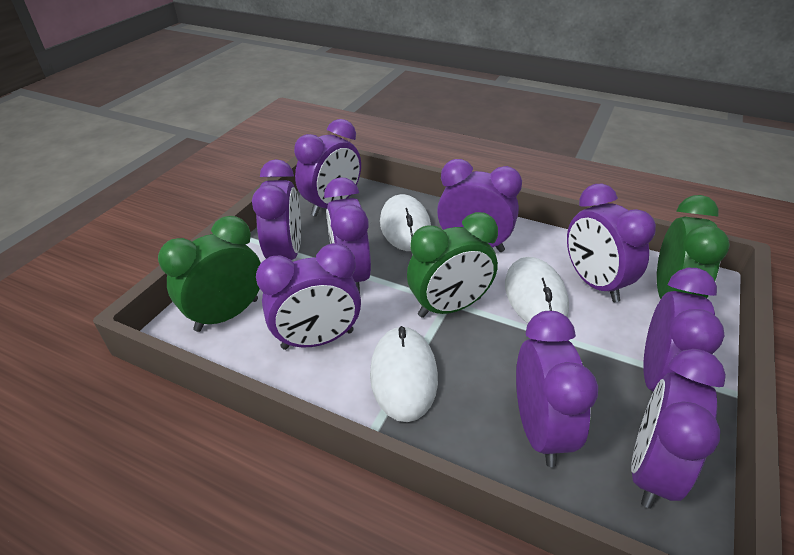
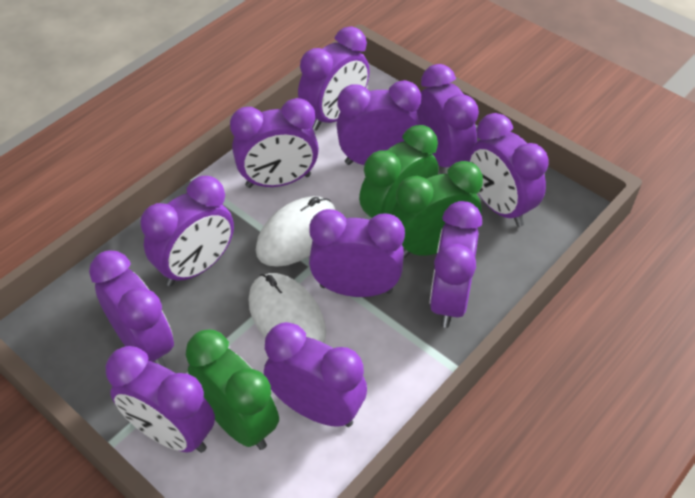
purple clock: [252,159,301,260] [256,243,361,350] [294,119,361,217] [324,177,371,293] [437,159,522,252] [516,311,598,467] [567,184,656,302] [631,349,726,509] [643,268,724,392] = 9 -> [89,251,174,367] [106,346,215,453] [140,176,234,286] [230,98,319,188] [264,322,367,427] [298,26,370,130] [309,209,405,297] [336,80,421,165] [417,64,479,168] [429,201,482,328] [468,113,548,227] = 11
white mouse: [370,326,438,422] [380,194,431,251] [505,257,569,323] = 3 -> [248,273,326,343] [256,196,335,267] = 2

